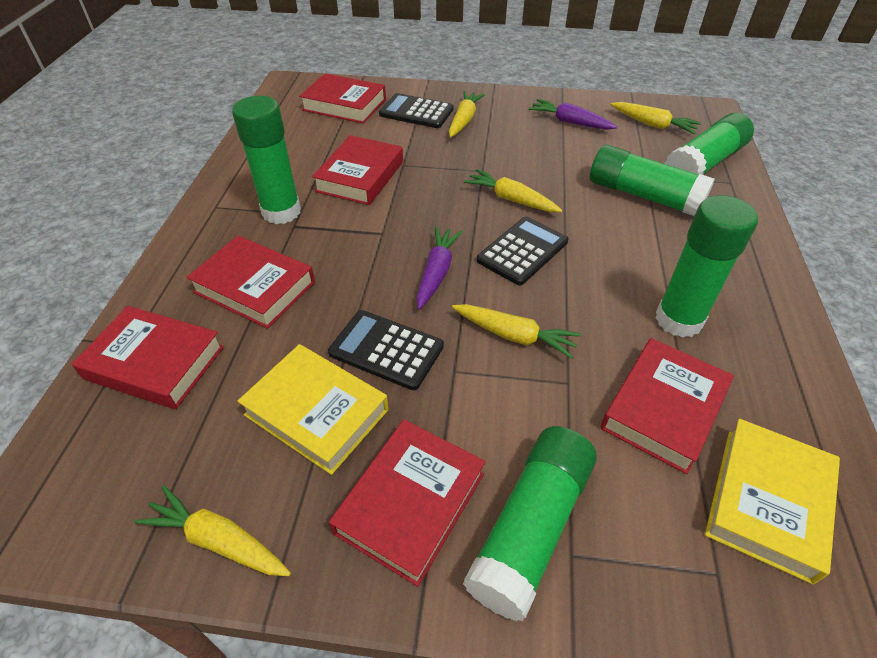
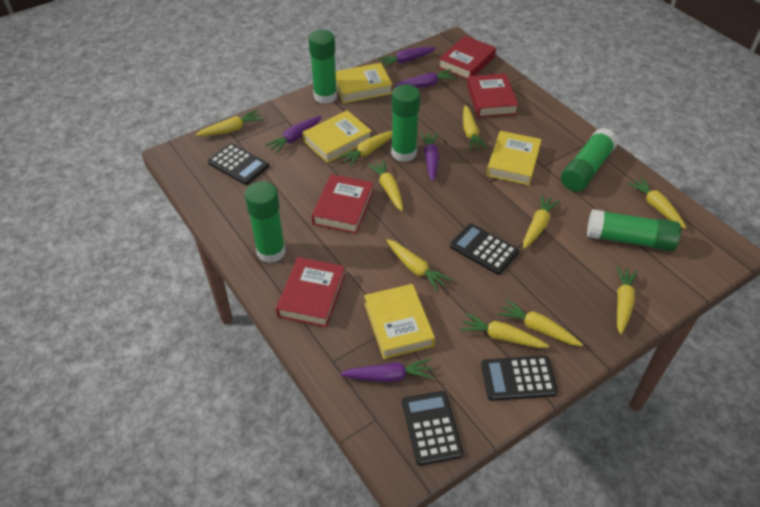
black calculator: [328,310,444,390] [379,93,454,128] [477,217,568,285] = 3 -> [208,143,269,185] [402,391,463,465] [450,223,519,275] [481,355,558,401] = 4
purple carrot: [416,227,463,309] [529,99,617,130] = 2 -> [265,116,322,154] [340,358,433,382] [378,47,436,68] [394,69,457,87] [420,132,439,181] = 5
red book: [72,306,224,409] [186,236,315,329] [299,73,386,124] [312,135,403,205] [329,419,486,587] [601,338,734,474] = 6 -> [276,257,345,327] [312,174,374,234] [438,36,496,80] [467,73,519,118] = 4
yellow book: [237,344,389,475] [705,419,840,585] = 2 -> [303,110,372,163] [336,63,393,104] [364,284,435,359] [487,131,542,185] = 4
yellow carrot: [134,486,291,576] [449,91,485,137] [452,304,581,359] [464,169,562,212] [610,102,701,134] = 5 -> [196,110,263,136] [338,131,392,167] [367,160,403,211] [386,239,451,291] [460,313,549,348] [463,105,487,151] [498,299,583,346] [523,195,560,249] [617,266,638,335] [627,177,687,229] = 10

